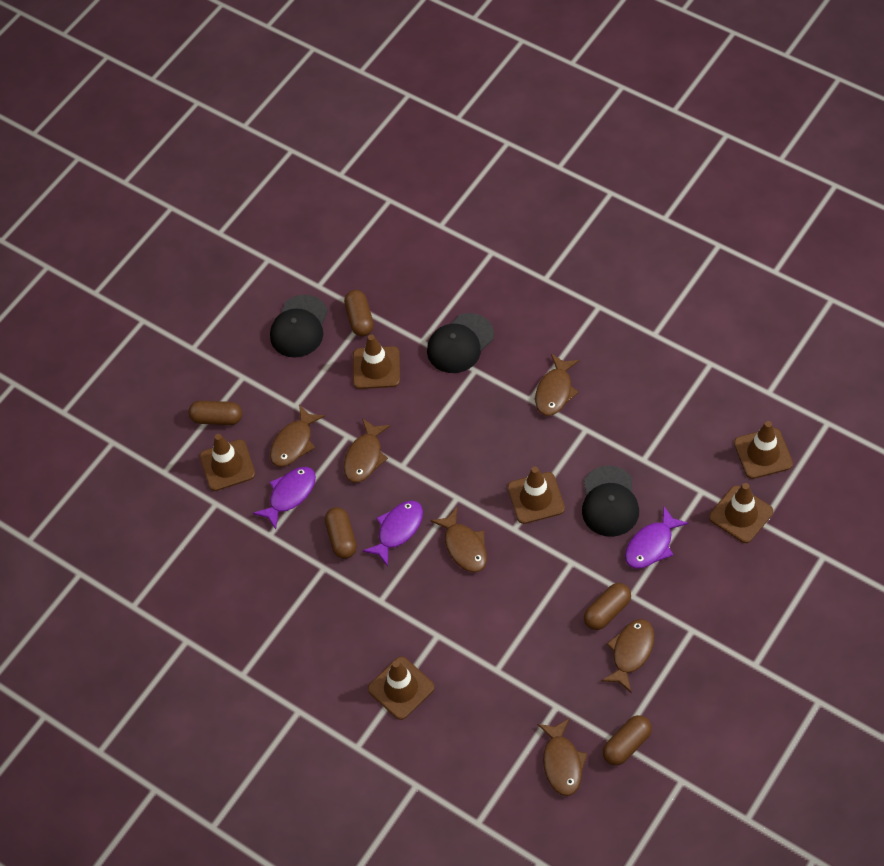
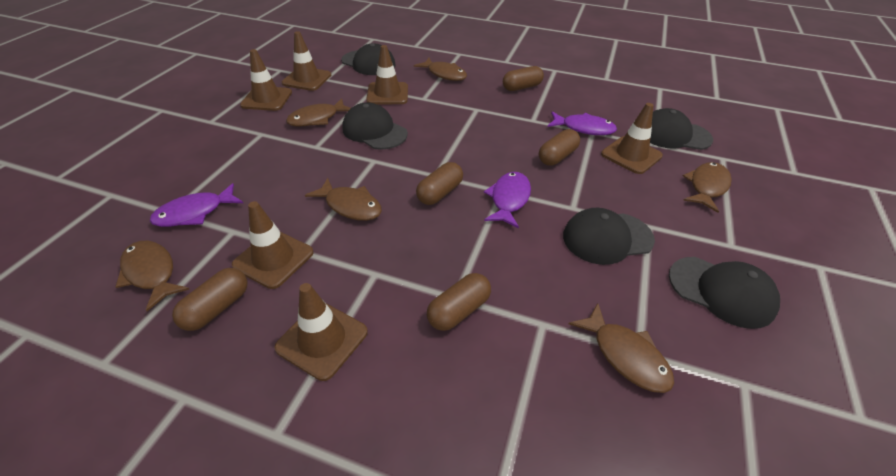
black cap: [270,295,328,358] [427,313,494,373] [582,466,639,537] = 3 -> [341,43,396,75] [342,102,408,150] [563,208,655,265] [650,108,713,150] [669,257,780,329] = 5

